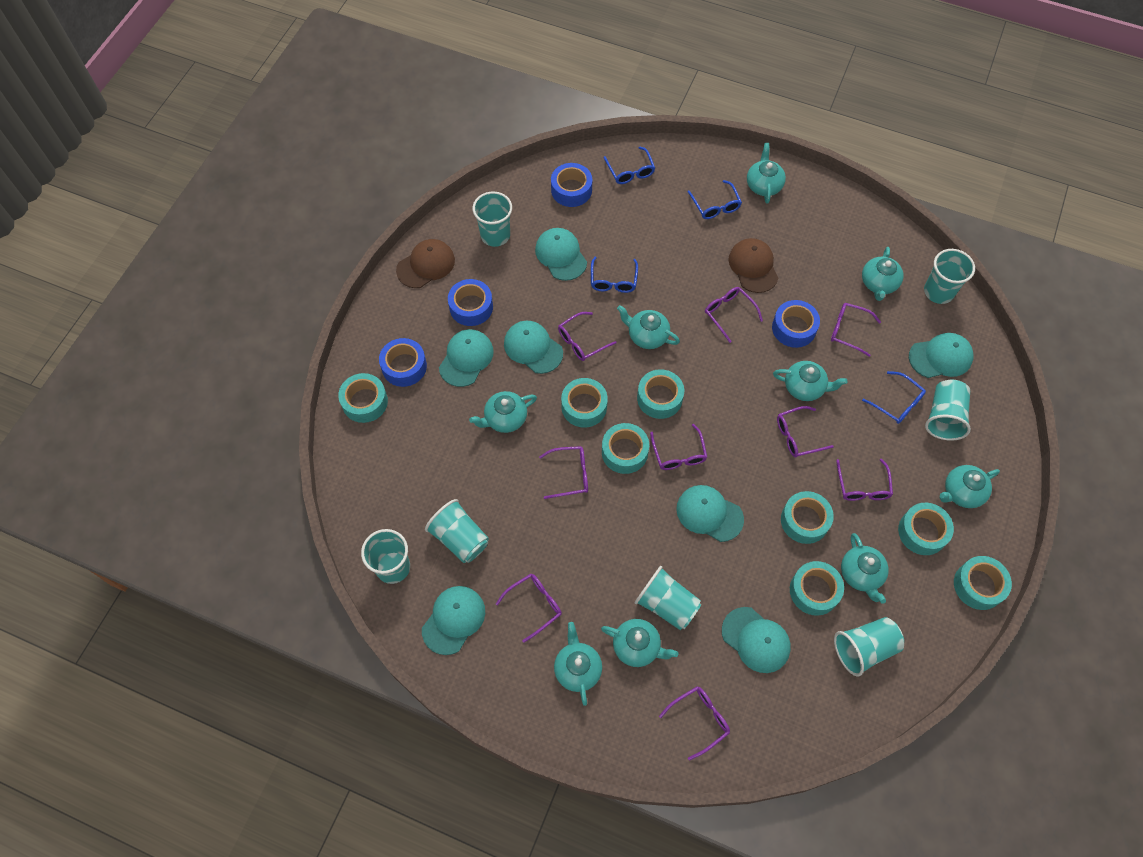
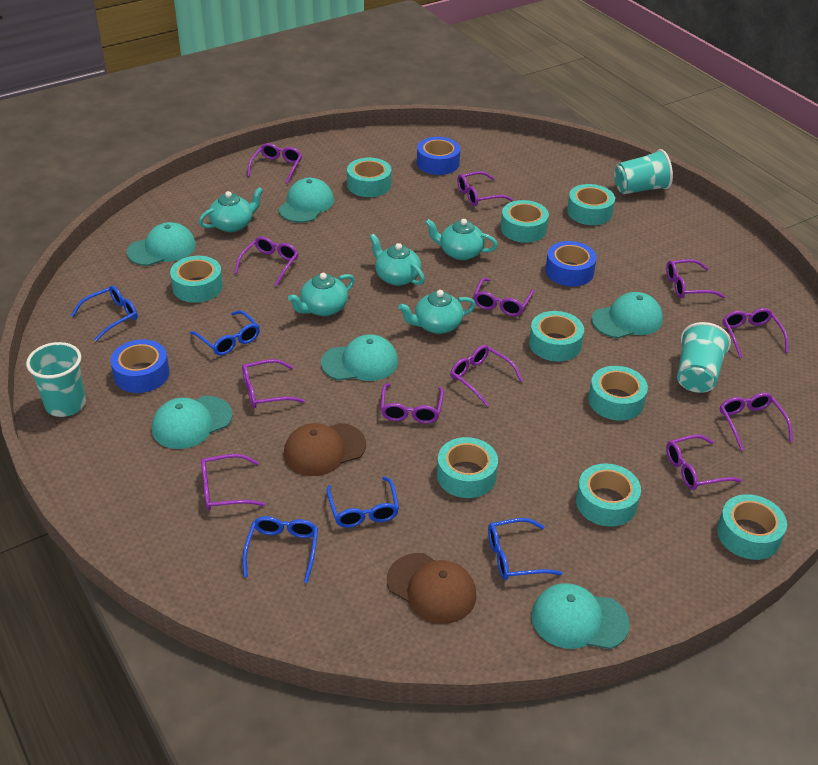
blue glasses: [591,257,638,293] [603,147,655,184] [688,180,742,219] [862,371,926,424] = 4 -> [71,285,138,342] [190,310,260,356] [243,516,318,583] [326,476,399,528] [488,518,562,580] = 5
blue tape: [379,338,427,387] [448,279,493,326] [551,163,592,207] [772,300,820,348] = 4 -> [110,339,170,393] [417,137,460,175] [545,241,597,286] = 3
purple glasses: [496,574,562,643] [539,446,588,499] [558,312,617,361] [650,424,707,470] [659,686,730,761] [705,287,763,343] [777,406,834,457] [831,303,881,357] [836,459,893,501] = 9 -> [201,454,265,510] [235,236,298,286] [242,359,305,408] [247,143,302,184] [380,383,444,424] [450,345,523,406] [457,171,513,206] [473,278,534,316] [666,259,725,298] [666,434,742,490] [720,393,793,451] [723,308,788,358] = 12
turquoise cap: [422,586,485,655] [439,329,494,387] [504,321,563,374] [535,228,587,281] [676,485,744,542] [722,607,791,673] [909,333,973,378] = 7 -> [127,222,196,266] [152,396,233,449] [278,178,334,223] [321,334,398,381] [531,583,630,649] [591,292,663,338] = 6
turquoise cup: [361,529,410,584] [425,499,489,563] [472,192,512,247] [634,566,701,630] [834,617,904,677] [924,249,975,304] [925,380,971,441] = 7 -> [26,342,86,417] [614,149,673,194] [677,322,731,393] = 3
turquoise tape: [338,373,388,423] [561,378,608,427] [602,423,649,474] [637,369,684,419] [781,491,834,544] [790,561,844,616] [898,503,954,555] [954,556,1012,610] = 8 -> [170,256,223,303] [347,158,391,197] [437,437,498,498] [501,200,549,243] [529,311,584,362] [567,184,615,225] [576,463,641,527] [588,366,648,421] [717,494,787,560] = 9
turquoise teapot: [469,391,537,433] [554,622,602,706] [601,619,678,667] [617,305,680,349] [747,143,786,204] [773,361,848,401] [841,533,889,604] [862,247,903,301] [940,465,1000,508] = 9 -> [199,187,264,232] [288,273,355,316] [370,234,425,286] [398,290,476,334] [425,219,498,260] = 5

